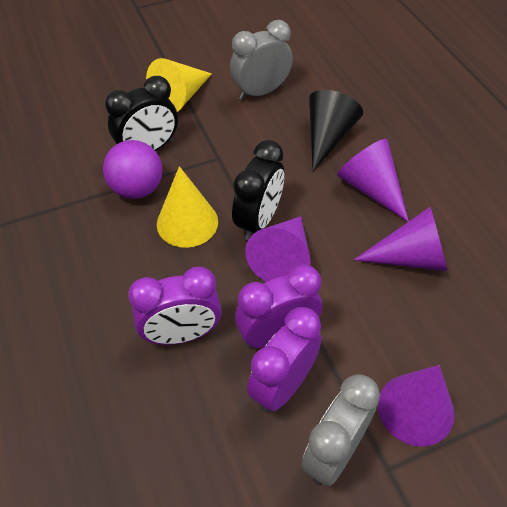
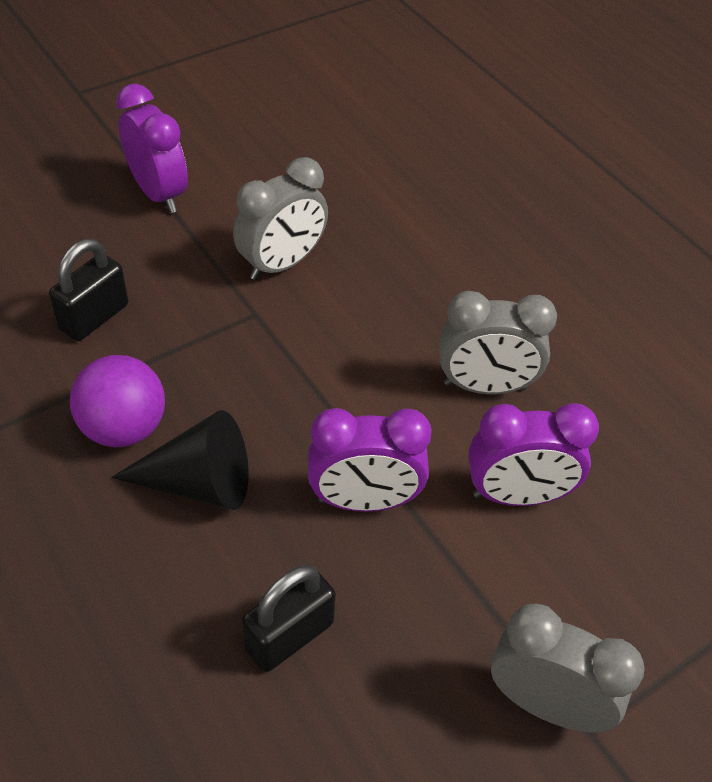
black clock: [105,76,178,151] [232,140,284,240] = 2 -> none = 0
black padlock: none = 0 -> [49,239,128,341] [242,565,336,672] = 2
grey clock: [230,20,293,100] [302,374,380,486] = 2 -> [233,157,328,280] [440,291,557,394] [491,604,645,733] = 3
purple cone: [245,216,311,282] [337,139,409,222] [354,207,447,271] [378,365,454,446] = 4 -> none = 0
yellow cone: [146,58,212,112] [157,166,218,248] = 2 -> none = 0

